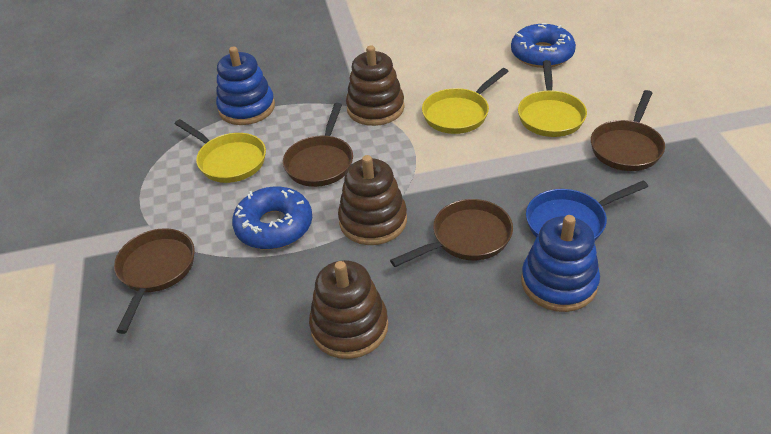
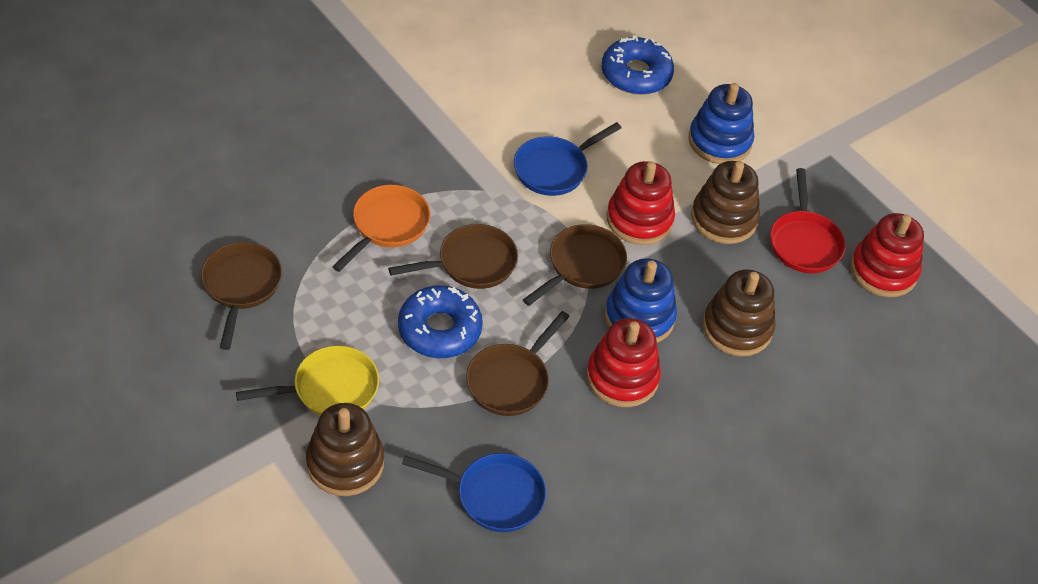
blue pan: [526,181,648,241] = 1 -> [402,453,546,532] [514,122,622,196] = 2
orange pan: none = 0 -> [332,185,430,272] = 1
red pan: none = 0 -> [770,168,846,273] = 1
red stacking toy: none = 0 -> [586,318,661,407] [606,161,675,245] [851,213,924,297] = 3
yellow pan: [175,119,266,183] [422,68,509,134] [518,60,587,137] = 3 -> [236,346,379,416] = 1

